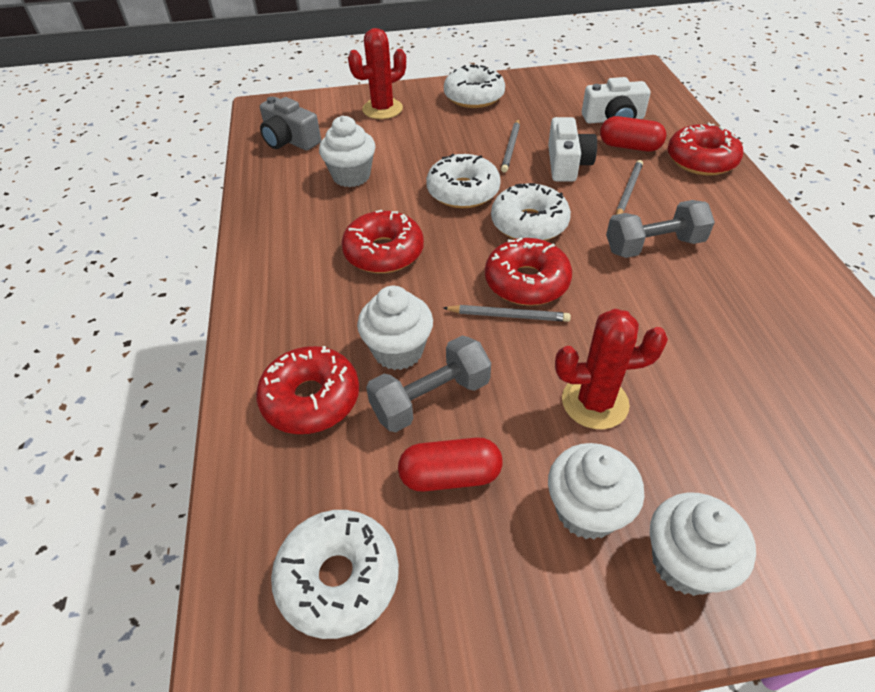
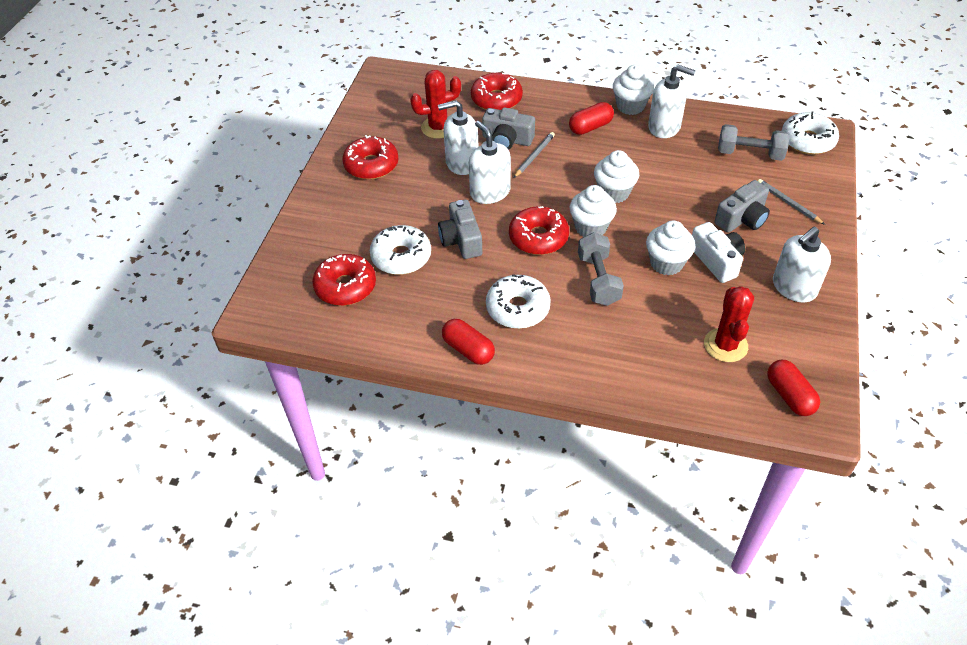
grey camera: [260,97,321,151] = 1 -> [438,200,482,259] [482,107,535,150] [715,180,770,232] = 3
grey pencil: [443,305,571,322] [501,119,520,172] [616,160,643,215] = 3 -> [514,132,555,178] [758,179,825,225] = 2
red capsule: [398,437,503,492] [600,116,666,152] = 2 -> [442,319,495,365] [569,102,614,135] [767,360,820,416] = 3
white camera: [548,117,597,182] [582,77,651,124] = 2 -> [692,222,745,283] = 1
white donut: [271,510,399,639] [426,154,501,208] [444,65,505,108] [491,183,571,241] = 4 -> [370,225,431,275] [486,274,551,329] [782,111,839,155] = 3
white soap dispenser: none = 0 -> [438,100,478,175] [469,121,511,204] [648,65,696,138] [773,227,831,302] = 4

